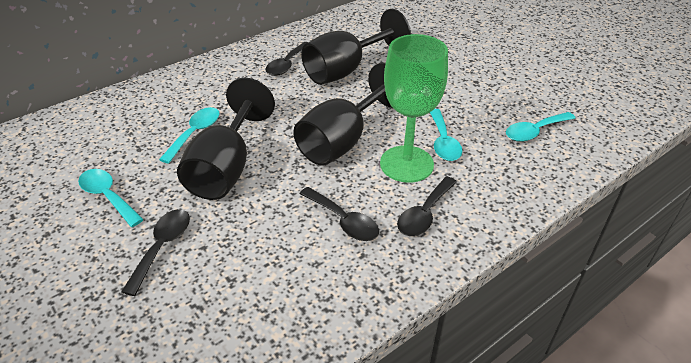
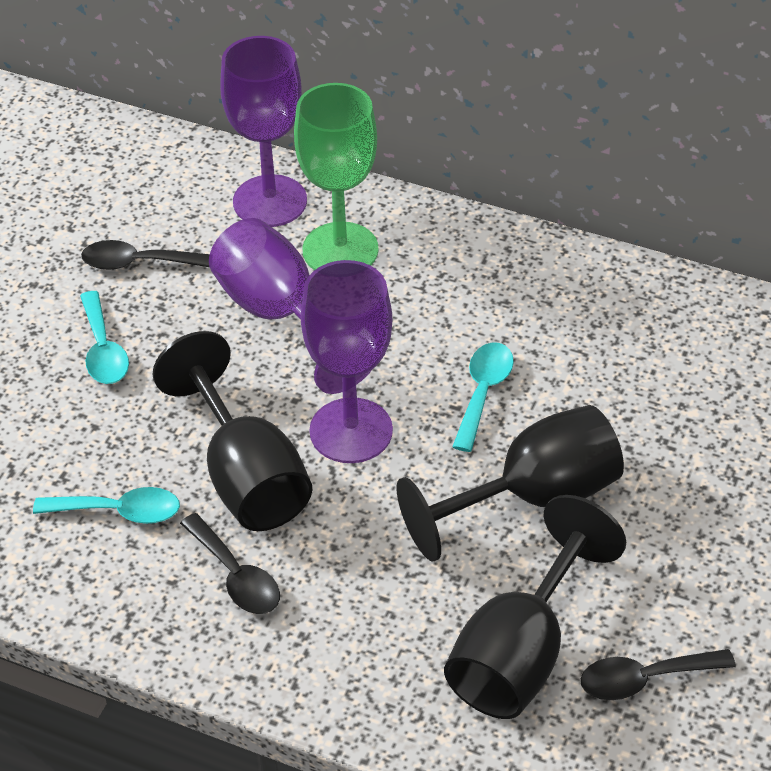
black spoon: [121,209,190,296] [266,42,308,76] [299,187,379,241] [397,176,457,236] = 4 -> [81,240,210,270] [180,513,280,614] [581,649,736,700] = 3
purple goblet: none = 0 -> [209,218,373,394] [220,36,307,227] [301,260,393,463] = 3
turquoise spoon: [78,169,144,227] [159,107,219,164] [430,109,462,161] [506,112,575,142] = 4 -> [33,487,180,524] [80,291,129,384] [452,342,514,452] = 3

